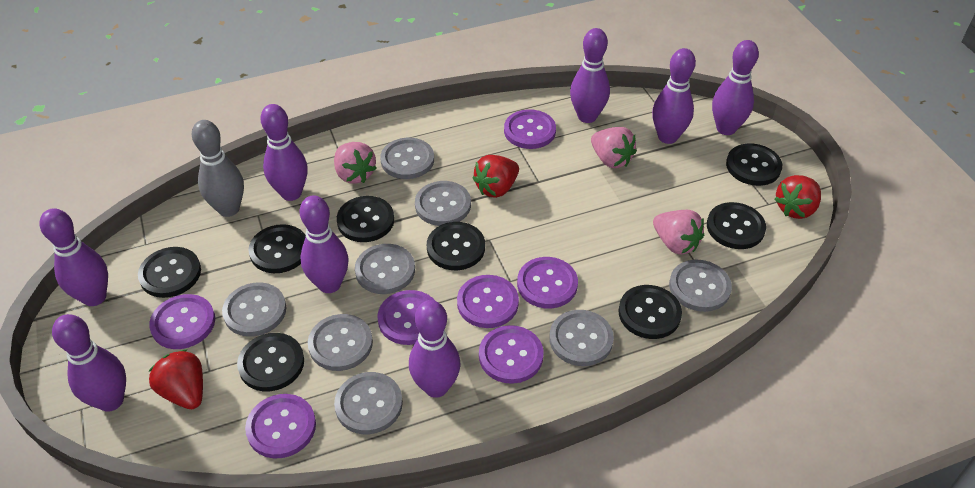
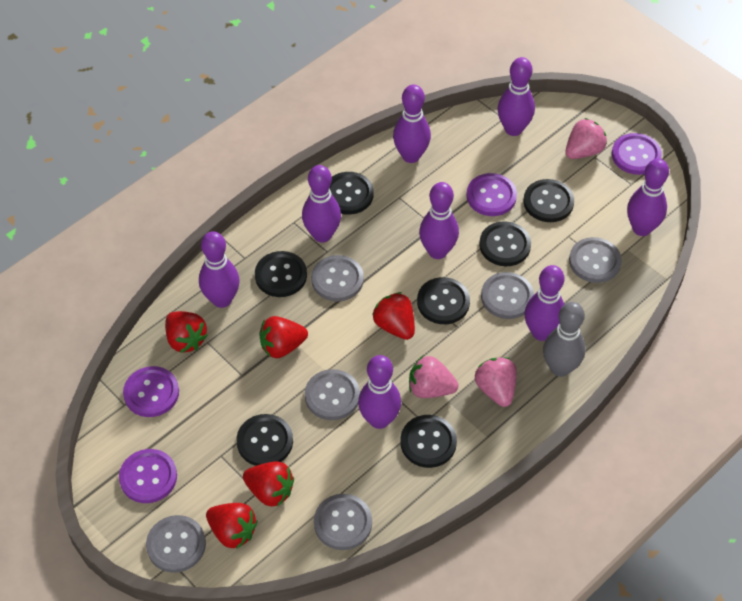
black button: [138,247,201,298] [237,333,304,392] [248,224,306,273] [337,196,394,242] [427,222,485,270] [618,285,682,339] [707,202,766,249] [726,144,782,186] = 8 -> [236,414,293,466] [255,251,307,297] [330,172,373,215] [400,415,457,468] [417,277,470,324] [479,221,531,266] [523,179,574,222] = 7
grey button: [222,282,287,337] [308,314,373,371] [334,372,403,434] [355,244,415,294] [380,138,434,179] [415,181,471,226] [549,310,614,366] [669,260,732,312] = 8 -> [146,515,206,573] [305,369,360,420] [311,255,364,302] [314,494,372,550] [481,272,534,319] [569,237,622,283] = 6
purple button: [149,294,215,349] [245,394,316,458] [377,290,435,345] [457,275,519,328] [479,325,543,384] [504,109,556,149] [517,257,578,309] = 7 -> [119,449,177,503] [123,366,179,417] [466,173,517,216] [612,133,662,175] = 4
red strawberry: [149,349,203,409] [473,155,519,198] [775,175,821,219] = 3 -> [165,311,208,353] [206,503,257,549] [243,461,294,507] [259,316,308,358] [372,292,415,340] = 5

